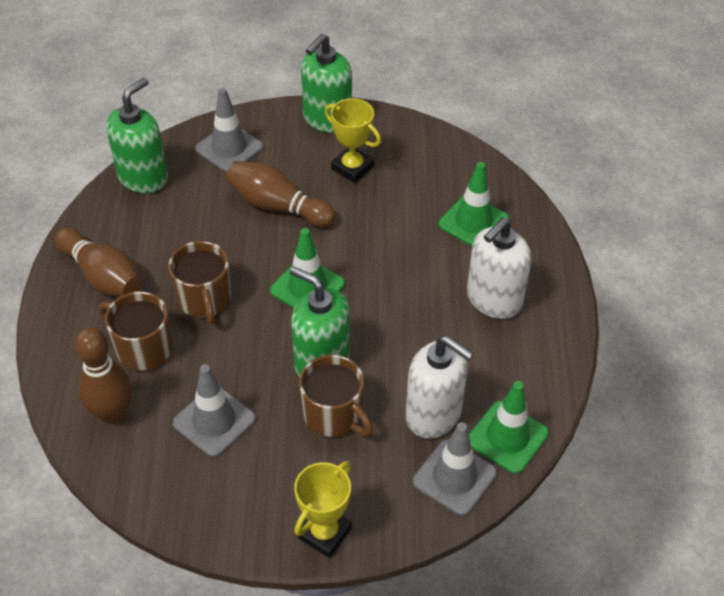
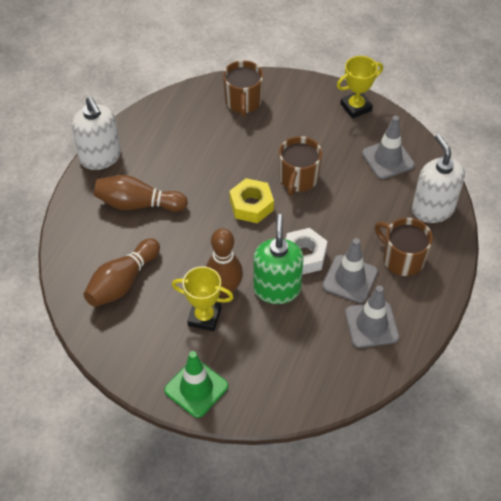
green soap dispenser: [106,78,168,193] [290,266,350,377] [301,34,352,133] = 3 -> [253,214,304,304] = 1
green traffic cone: [270,228,345,308] [438,162,509,246] [469,381,549,474] = 3 -> [164,351,228,418] = 1
white nut: none = 0 -> [286,228,327,275] = 1
yellow nut: none = 0 -> [230,178,274,223] = 1

